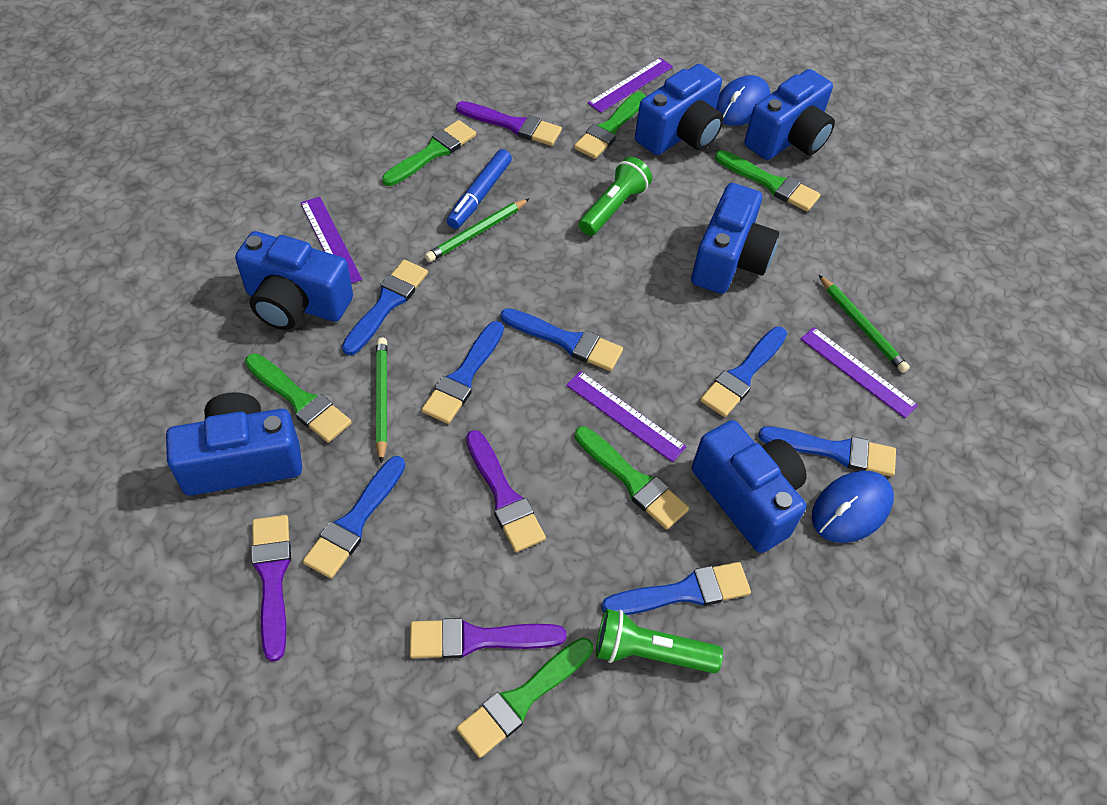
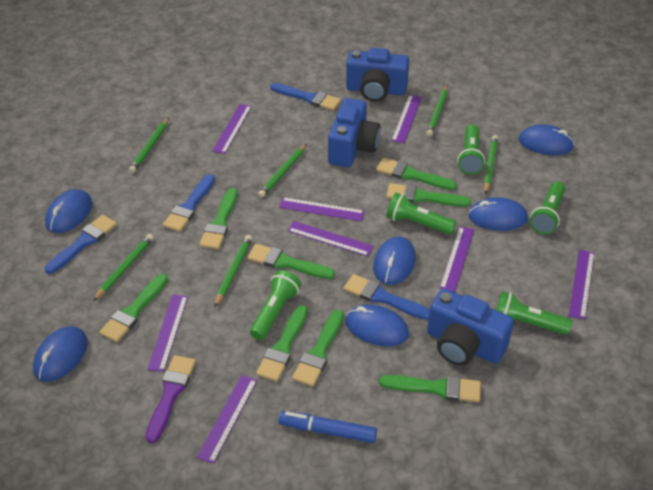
blue brush: [303,456,405,579] [342,260,428,356] [422,321,504,424] [501,308,623,371] [601,562,751,615] [700,327,787,417] [758,426,896,477] = 7 -> [44,215,117,274] [163,174,215,232] [270,83,341,111] [344,274,430,320] = 4
blue camera: [166,392,302,496] [235,231,353,330] [635,64,724,155] [691,183,779,294] [692,420,806,553] [744,69,835,160] = 6 -> [328,98,381,167] [346,48,409,102] [427,289,514,366] = 3
blue mouse: [716,75,771,126] [812,471,894,543] = 2 -> [33,326,88,382] [45,189,92,233] [345,305,409,346] [373,236,416,285] [468,197,528,231] [519,125,574,155] = 6
green brush: [245,353,352,443] [382,120,476,186] [457,638,593,758] [574,92,646,159] [574,426,689,529] [715,150,821,212] = 6 -> [99,274,168,342] [199,188,238,249] [247,244,335,279] [256,305,308,381] [292,310,344,387] [376,158,457,190] [379,375,481,402] [386,183,471,207] = 8
green flashlight: [579,157,652,236] [596,609,723,673] = 2 -> [250,270,301,340] [386,193,456,235] [457,125,485,175] [496,291,572,335] [530,181,565,234] = 5
green pencil: [376,337,387,464] [425,198,530,262] [819,275,910,373] = 3 -> [93,234,154,301] [129,118,169,173] [215,235,252,307] [258,144,306,197] [426,86,448,136] [484,135,498,194] = 6
purple brush: [251,515,291,661] [410,618,566,659] [456,101,562,146] [466,430,546,552] = 4 -> [146,355,196,443] = 1
purple ruler: [301,197,362,284] [566,371,687,462] [588,58,673,113] [801,327,918,418] = 4 -> [147,294,188,372] [197,375,257,464] [212,104,252,154] [279,197,365,221] [287,221,374,256] [391,95,422,144] [439,226,474,292] [568,250,595,320] = 8

